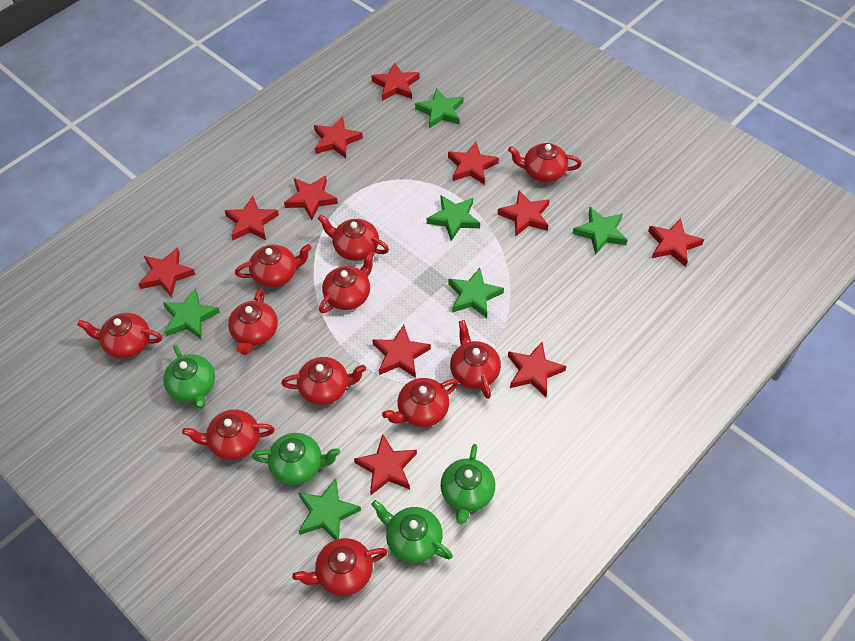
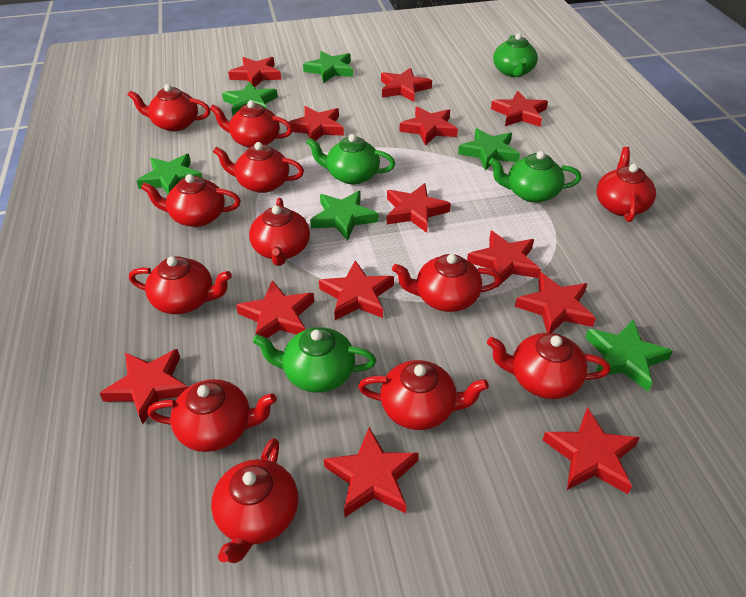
red star: [138,247,196,297] [225,196,279,240] [284,176,338,220] [314,116,363,158] [354,434,417,495] [371,62,420,101] [372,325,431,378] [448,142,499,185] [498,190,550,237] [508,342,566,397] [648,218,704,267] = 11 -> [99,349,188,424] [228,57,281,87] [236,280,314,338] [287,106,344,141] [319,260,394,320] [324,427,419,517] [381,68,432,102] [387,183,451,233] [399,107,458,146] [467,231,541,288] [491,91,548,127] [515,272,596,333] [543,407,640,494] = 13
red teapot: [77,313,162,359] [182,410,275,460] [228,288,278,355] [235,244,312,288] [281,357,366,405] [292,538,388,596] [318,215,389,261] [319,251,375,313] [382,378,459,427] [450,320,501,399] [508,143,582,182] = 11 -> [128,84,210,131] [129,256,232,314] [141,174,241,227] [147,379,277,452] [210,100,293,148] [211,438,298,563] [213,142,304,193] [249,198,310,266] [358,360,489,430] [392,254,502,312] [487,333,611,399] [596,147,656,222] = 12

